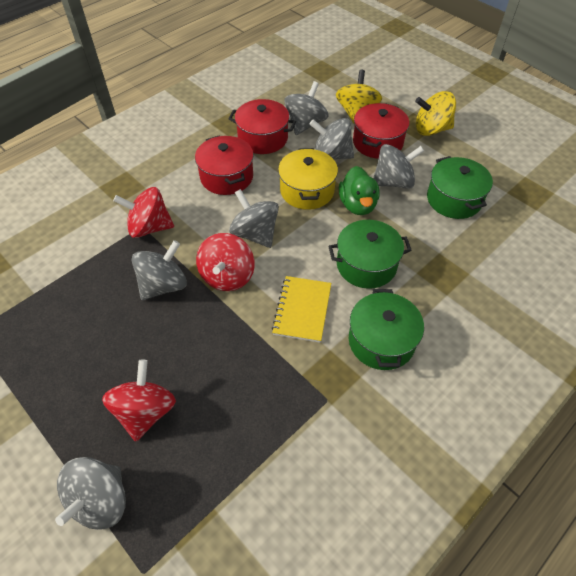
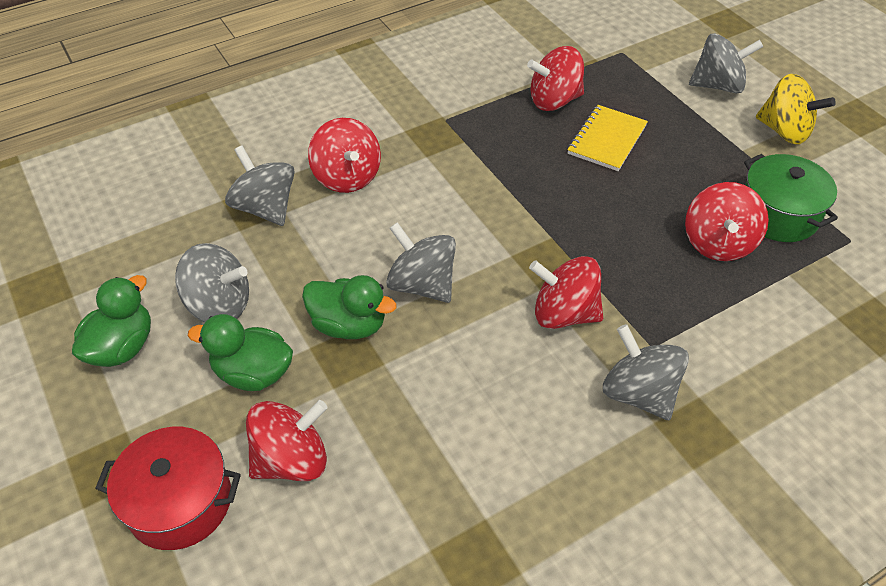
green duck: [339,166,380,215] = 1 -> [72,275,151,367] [188,314,293,391] [302,275,397,339] = 3
green pot: [328,220,412,289] [349,289,424,370] [427,156,493,219] = 3 -> [744,154,838,242] = 1
grey spinning top: [55,457,126,530] [132,240,187,300] [229,189,279,248] [284,81,329,135] [310,118,354,159] [373,144,424,189] = 6 -> [175,243,249,322] [225,145,295,226] [386,222,456,303] [603,324,689,420] [689,33,763,93] = 5
red pot: [195,135,254,195] [228,99,296,154] [353,103,409,159] = 3 -> [95,427,241,550] = 1
red spinning top: [102,360,176,441] [113,187,174,238] [196,233,255,291] = 3 -> [246,400,328,481] [308,118,381,193] [527,46,584,111] [529,256,603,329] [685,182,769,261] = 5
yellow pot: [278,148,338,210] = 1 -> none = 0
yellow spinning top: [336,70,382,125] [415,91,456,136] = 2 -> [756,74,836,144] = 1

